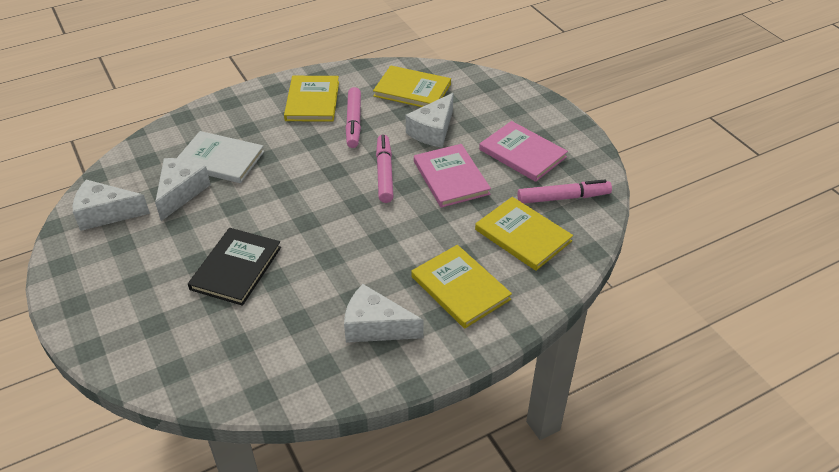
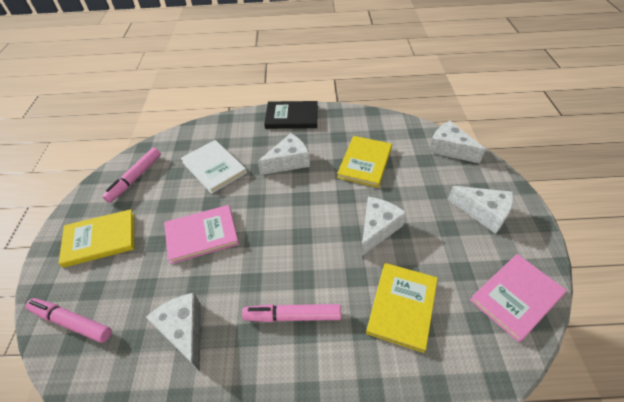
white cheese: [73,179,150,231] [155,158,211,221] [344,284,424,343] [406,93,453,148] = 4 -> [146,293,201,372] [258,133,310,175] [361,197,406,257] [429,121,486,163] [448,186,514,234] = 5
yellow book: [284,76,339,122] [373,66,451,107] [411,245,512,329] [475,197,573,271] = 4 -> [59,209,134,268] [337,136,392,188] [366,263,438,353] = 3

